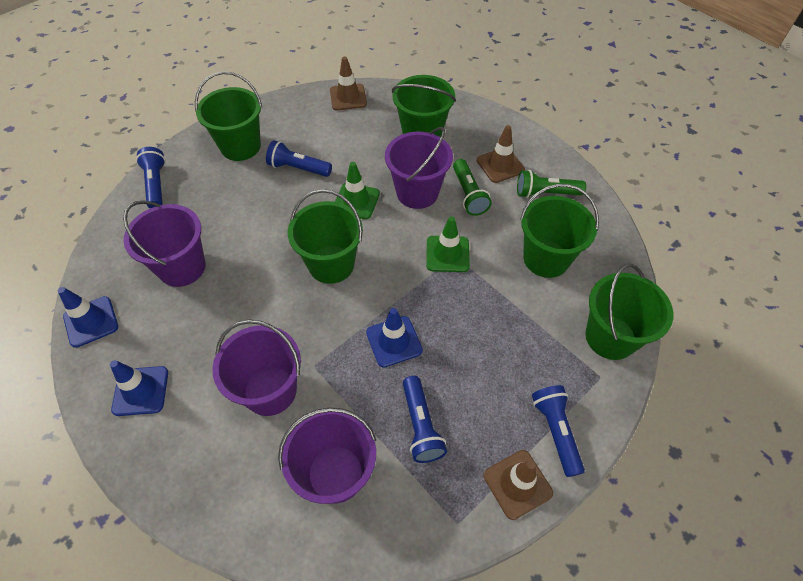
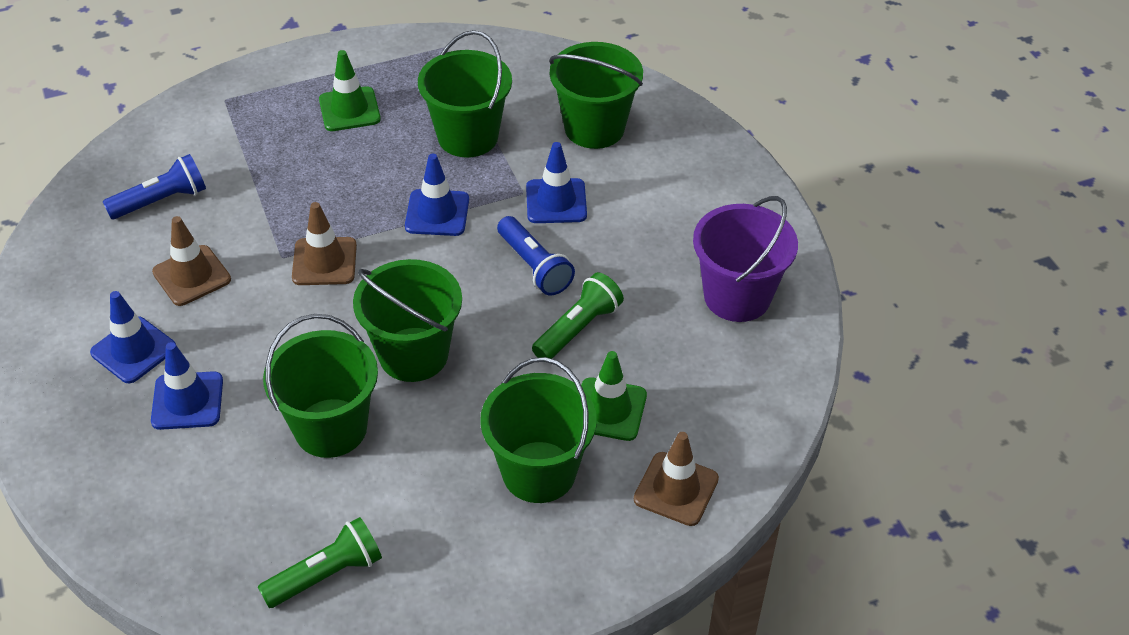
blue flashlight: [136,147,166,208] [266,140,332,177] [403,376,447,463] [532,385,585,477] = 4 -> [103,154,206,219] [497,216,575,296] = 2
blue traffic cone: [58,287,118,348] [110,360,168,416] [366,308,423,368] = 3 -> [90,291,176,383] [151,342,223,430] [405,154,469,236] [526,142,587,223] = 4
purple bucket: [123,200,206,287] [212,320,301,416] [278,407,376,504] [385,127,453,209] = 4 -> [693,196,798,322] = 1

